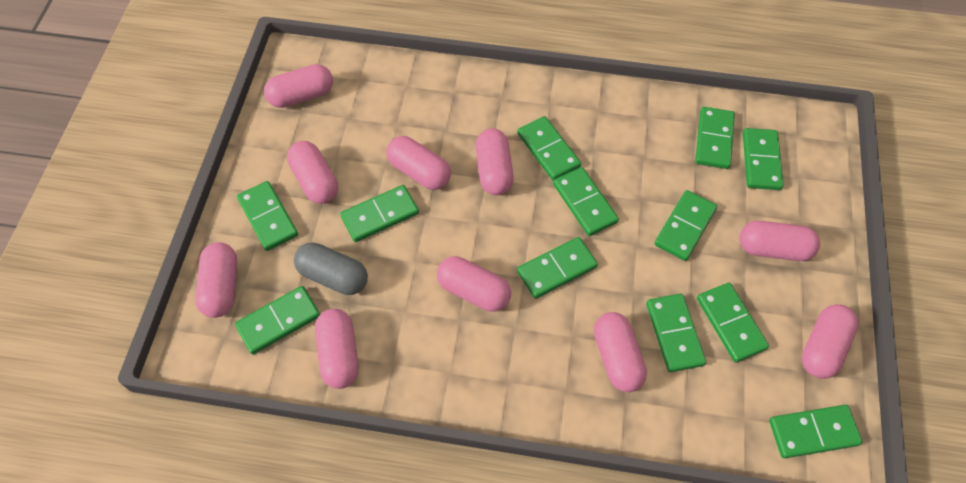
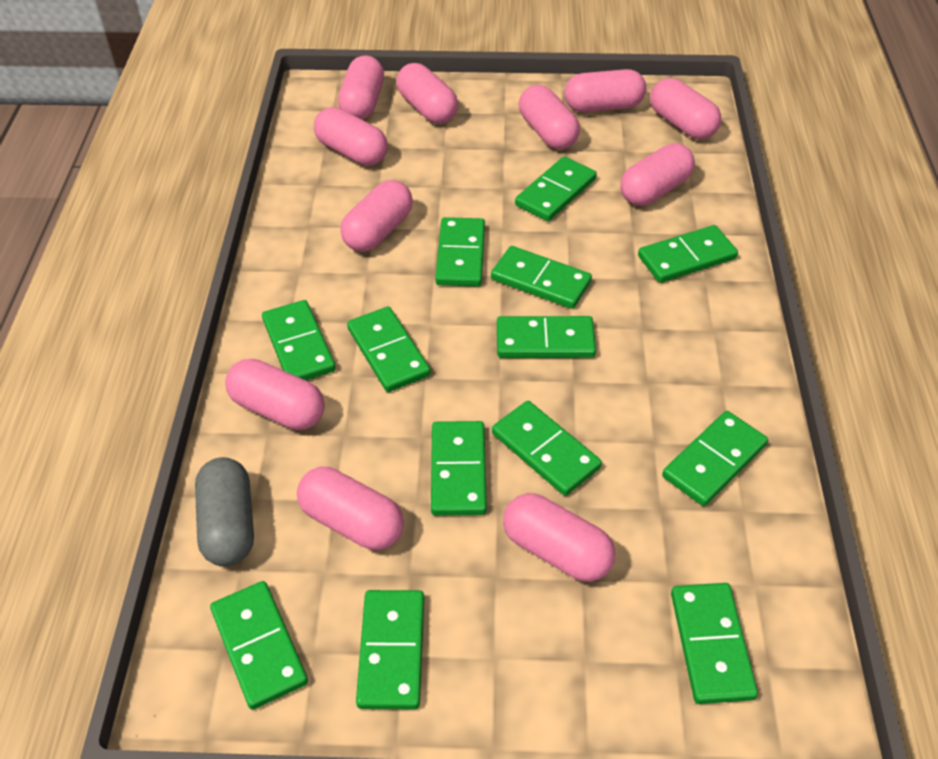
green domino: [235,286,320,355] [237,181,298,251] [340,185,419,242] [517,116,581,181] [517,237,598,299] [553,167,619,236] [646,294,706,372] [654,190,717,261] [695,107,735,169] [697,283,769,362] [743,128,784,190] [769,405,863,458] = 12 -> [210,581,308,710] [262,300,336,380] [347,306,431,392] [356,590,424,709] [431,421,487,516] [435,217,485,286] [491,246,592,309] [492,401,602,496] [497,316,596,358] [515,157,597,221] [638,225,738,283] [662,411,768,506] [671,583,758,704] = 13
pink capsule: [195,242,237,318] [264,64,333,108] [287,141,338,204] [315,309,359,389] [386,136,451,190] [437,256,511,312] [476,128,514,195] [594,312,647,392] [739,221,820,261] [802,304,858,379] = 10 -> [225,359,325,430] [297,467,404,550] [314,107,388,166] [338,55,384,120] [340,180,413,252] [396,63,458,124] [503,493,615,582] [519,85,580,149] [564,69,646,112] [620,143,695,206] [650,78,721,139] = 11

